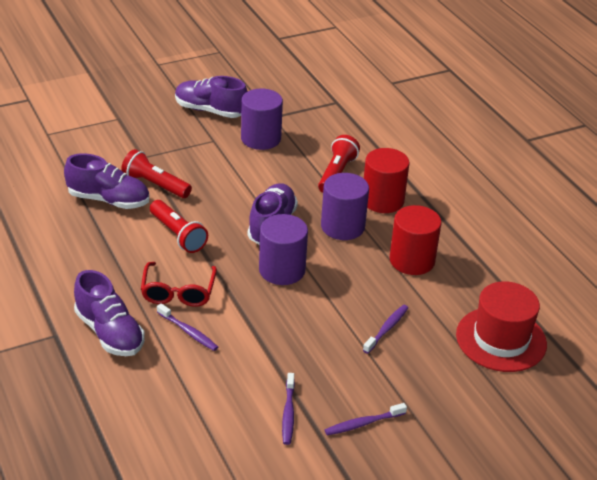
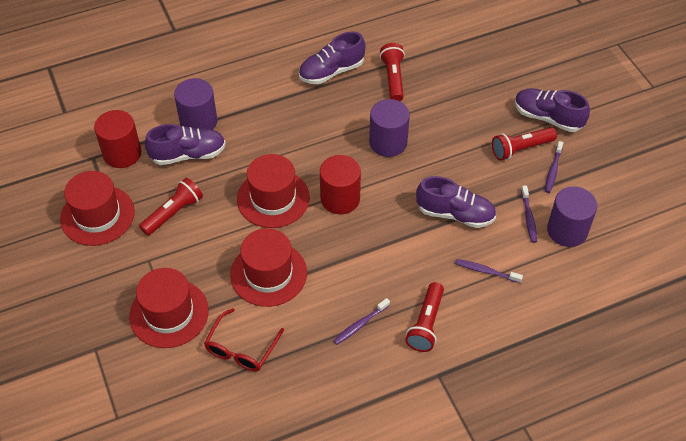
red flashlight: [121,149,192,198] [150,200,208,253] [318,135,360,193] = 3 -> [139,178,203,236] [380,43,405,101] [405,282,444,352] [492,127,557,161] = 4
red hat: [456,281,547,372] = 1 -> [60,171,135,246] [129,268,209,348] [230,228,307,307] [237,154,310,228] = 4

